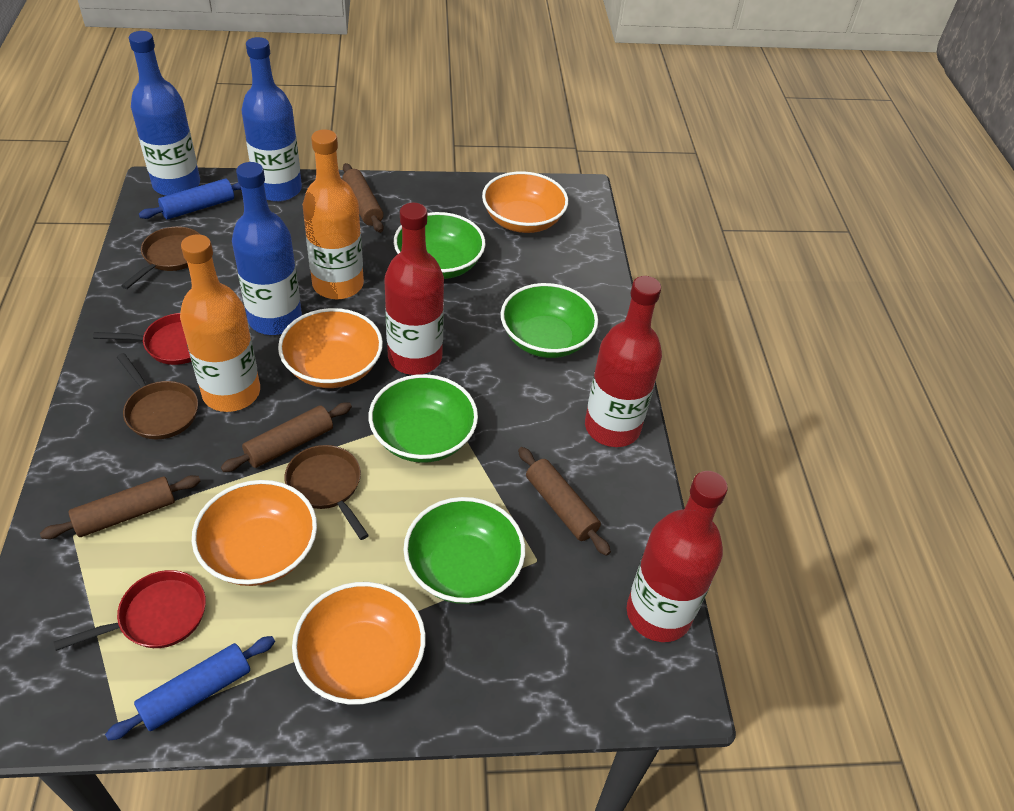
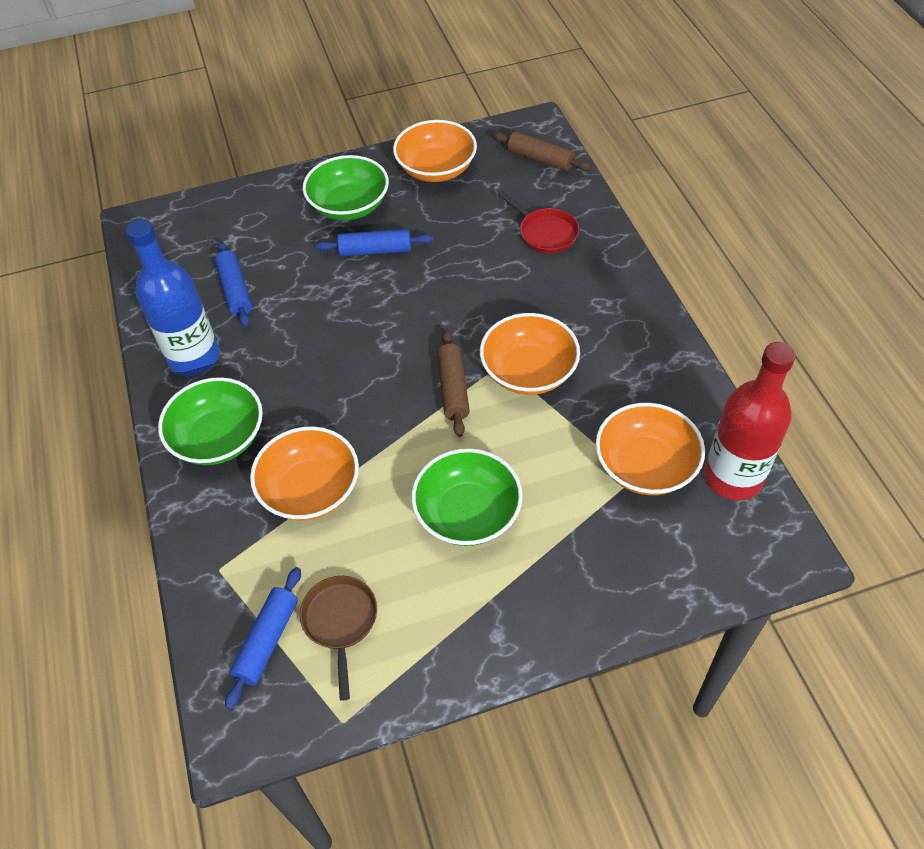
blue bottle: [129,31,200,196] [232,162,302,335] [241,37,302,202] = 3 -> [126,219,219,376] = 1
blue rolling pin: [105,636,275,741] [139,179,241,219] = 2 -> [214,242,252,327] [225,567,301,709] [316,229,433,256] = 3
brown pan: [117,353,198,439] [121,226,201,289] [284,445,369,540] = 3 -> [300,576,377,701] = 1
brown rolling pin: [40,475,201,539] [221,402,352,472] [342,163,383,233] [518,447,611,556] = 4 -> [437,330,470,437] [493,131,591,171] = 2
green bowl: [369,374,478,463] [394,212,485,279] [404,497,525,604] [501,283,598,358] = 4 -> [158,377,263,465] [303,155,389,220] [411,448,523,546] = 3
orange bottle: [180,234,260,412] [303,129,364,299] = 2 -> none = 0
red bottle: [384,202,444,375] [585,276,662,447] [627,471,728,642] = 3 -> [704,342,796,501] = 1
red pan: [54,570,206,651] [93,313,192,365] = 2 -> [498,191,579,253] = 1

